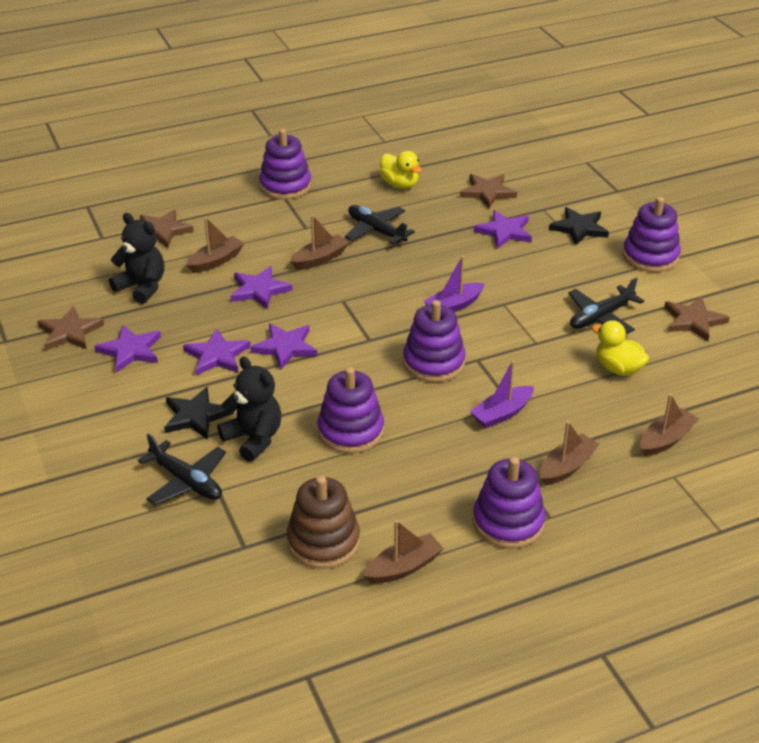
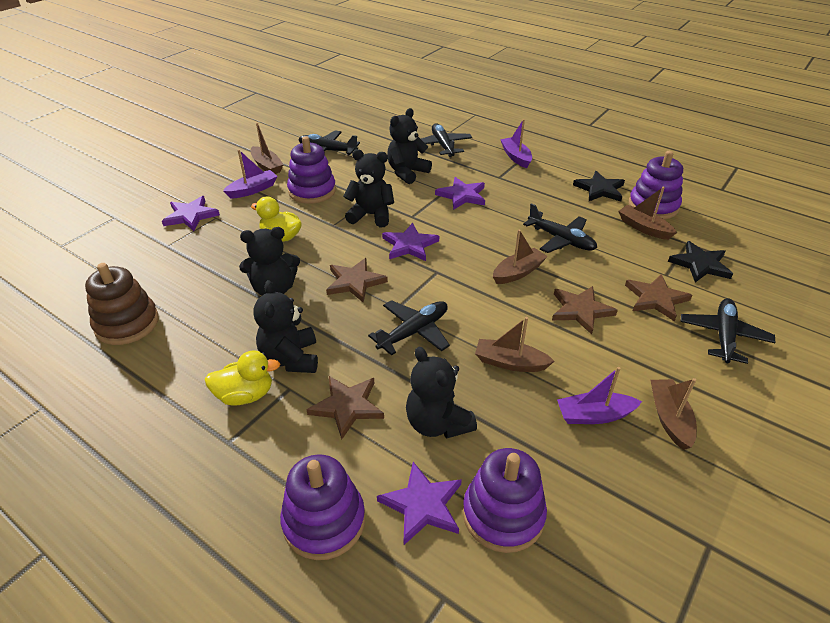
black plane: [138,433,226,505] [345,205,415,245] [568,278,644,334] = 3 -> [298,130,360,155] [368,300,450,356] [421,123,472,157] [523,203,597,253] [680,298,775,364] = 5
black teddy bear: [109,213,164,304] [217,357,281,462] = 2 -> [239,227,300,296] [253,280,318,373] [343,149,394,227] [387,108,432,184] [406,347,477,438] = 5
purple boat: [423,256,485,312] [470,361,534,428] = 2 -> [223,149,277,198] [500,119,532,168] [557,367,642,424] = 3
purple stacking toy: [259,129,311,200] [318,367,384,453] [403,300,466,382] [473,457,546,549] [623,197,681,272] = 5 -> [280,455,365,560] [287,136,336,204] [463,448,547,553] [629,151,683,219] = 4
purple star: [94,325,161,373] [183,329,251,375] [230,266,293,309] [250,323,317,370] [474,210,532,249] = 5 -> [162,196,220,231] [377,462,462,545] [382,223,439,261] [435,177,485,210] = 4

